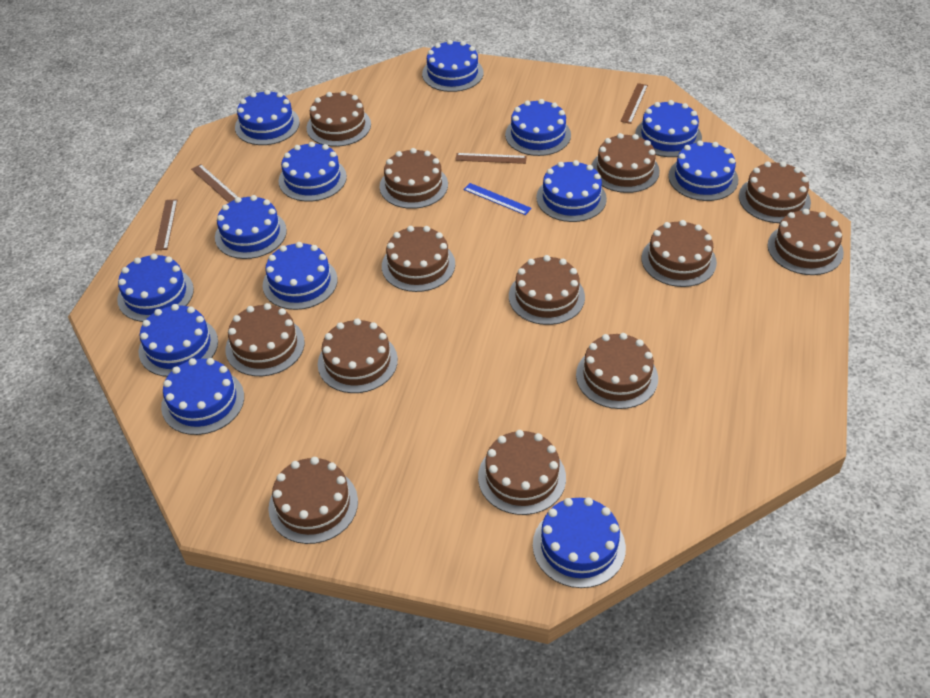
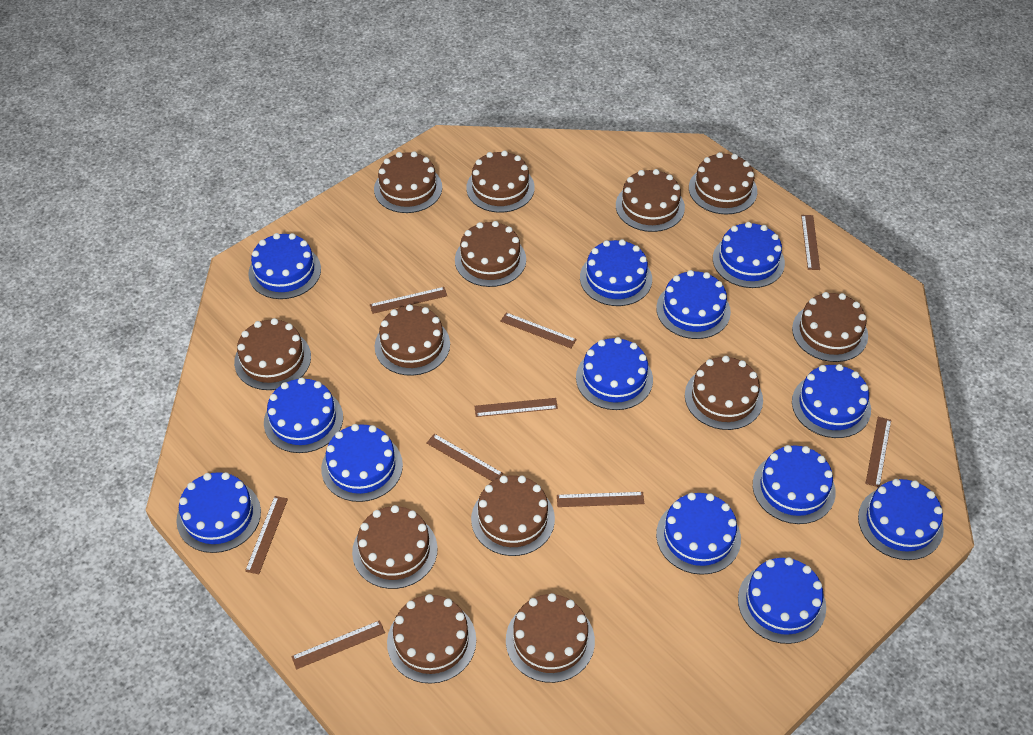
blue ruler: [463,183,532,215] = 1 -> none = 0
brown ruler: [155,199,177,250] [191,164,238,203] [455,153,527,164] [620,83,648,124] = 4 -> [245,496,288,574] [291,620,385,670] [370,287,447,314] [427,434,503,481] [474,398,558,417] [500,313,577,348] [557,492,644,507] [801,215,820,270] [865,417,891,487] = 9

